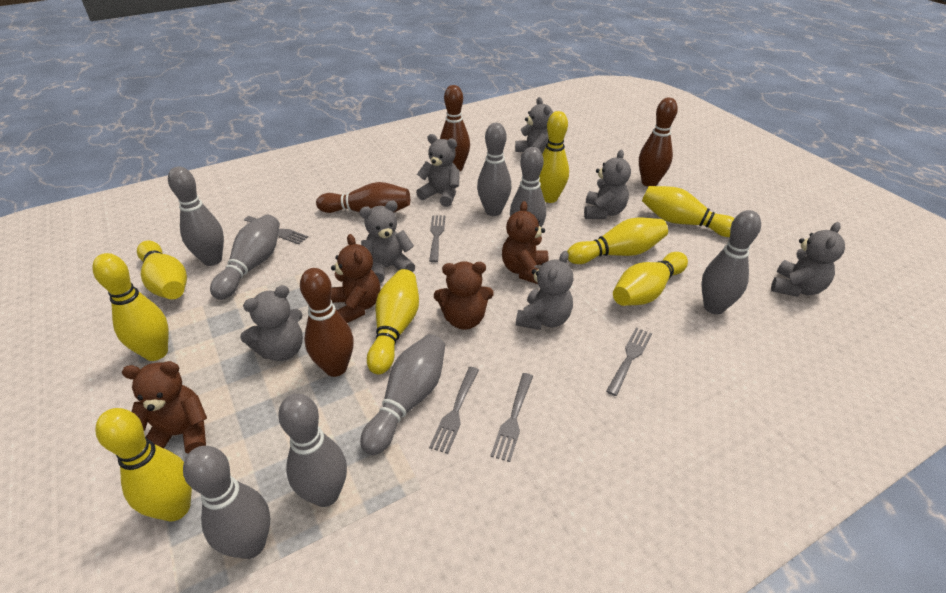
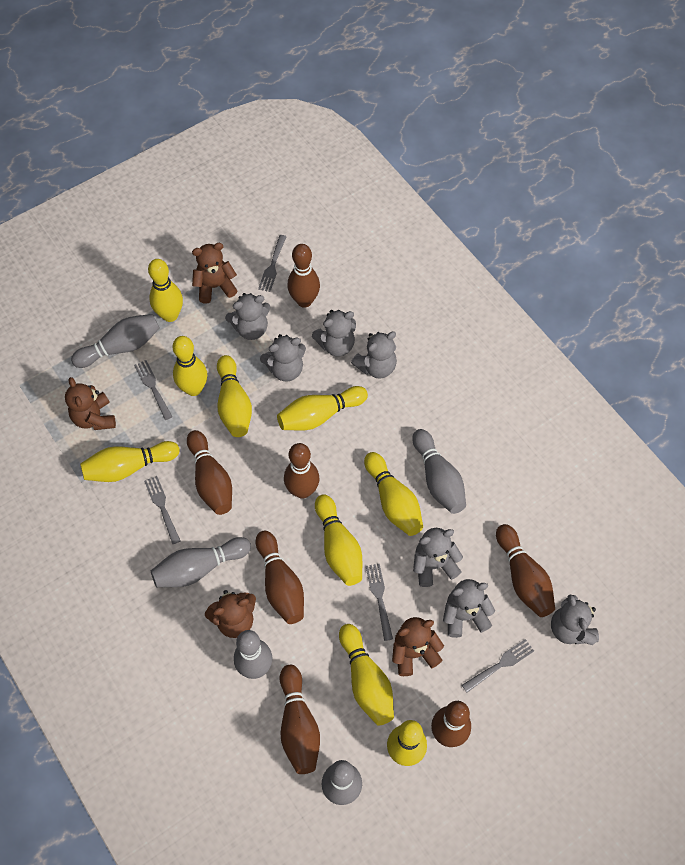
brown bowling pin: [300,268,354,377] [316,182,410,213] [440,85,470,171] [639,98,678,187] = 4 -> [187,430,232,515] [256,531,304,624] [280,665,320,774] [284,443,319,499] [287,244,320,308] [431,701,471,747] [496,524,555,617] = 7
grey bowling pin: [168,166,224,266] [183,446,270,559] [210,215,280,300] [278,394,347,507] [360,334,445,455] [477,123,511,216] [510,147,546,228] [701,210,761,314] = 8 -> [71,314,160,368] [151,537,251,587] [234,630,273,679] [322,760,362,805] [412,429,466,514] = 5
yellow bowling pin: [92,253,169,361] [95,408,192,522] [137,240,187,299] [367,269,419,374] [539,111,569,203] [567,217,668,264] [613,252,688,306] [642,186,734,237] = 8 -> [80,441,180,482] [148,259,183,322] [173,336,207,396] [217,355,252,437] [277,386,368,431] [315,494,362,586] [339,624,394,726] [364,452,423,536] [387,720,427,766] = 9

